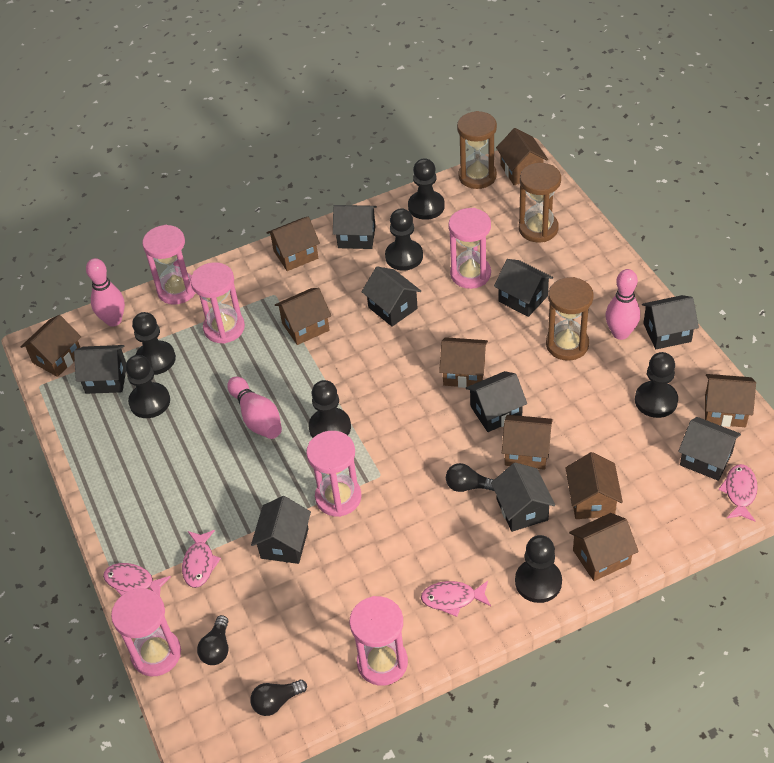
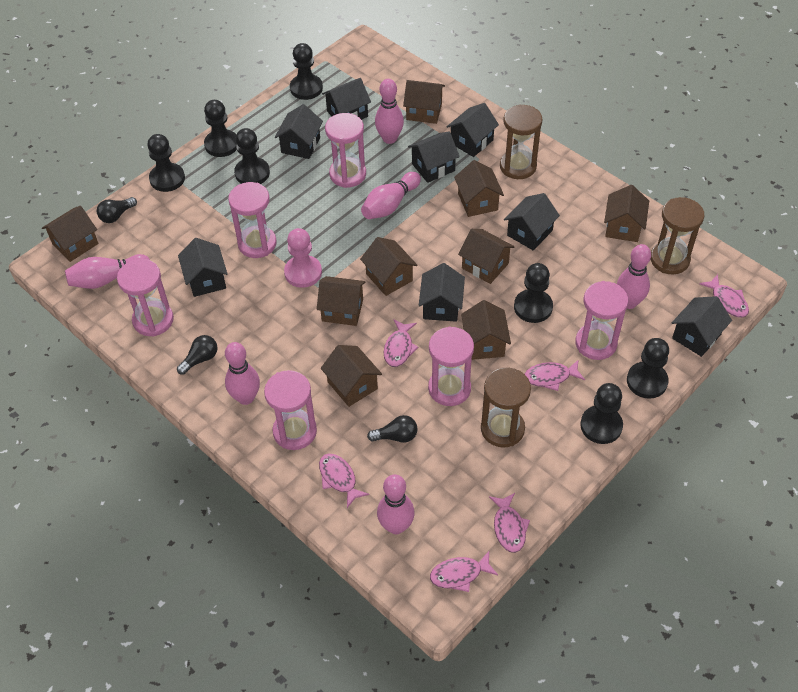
black house: [74,345,126,394] [251,496,311,564] [333,205,377,249] [361,266,421,326] [466,371,527,432] [491,462,555,532] [494,259,553,317] [642,295,699,349] [678,417,741,481] = 9 -> [178,238,228,297] [275,104,323,159] [322,78,371,120] [408,131,460,183] [419,263,465,322] [447,103,499,157] [504,193,560,250] [672,296,732,357] = 8
pink bowling pin: [86,258,125,327] [227,376,282,439] [606,269,640,340] = 3 -> [65,254,150,289] [225,342,260,405] [361,172,421,219] [375,79,404,144] [377,474,415,534] [617,244,651,309] = 6
pink fish: [103,563,171,596] [182,530,221,588] [421,581,491,617] [718,464,758,522] = 4 -> [319,454,369,508] [384,319,418,367] [430,551,498,592] [489,493,530,553] [525,360,585,391] [699,274,749,318] = 6
pink pawn: none = 0 -> [284,228,322,288] = 1

